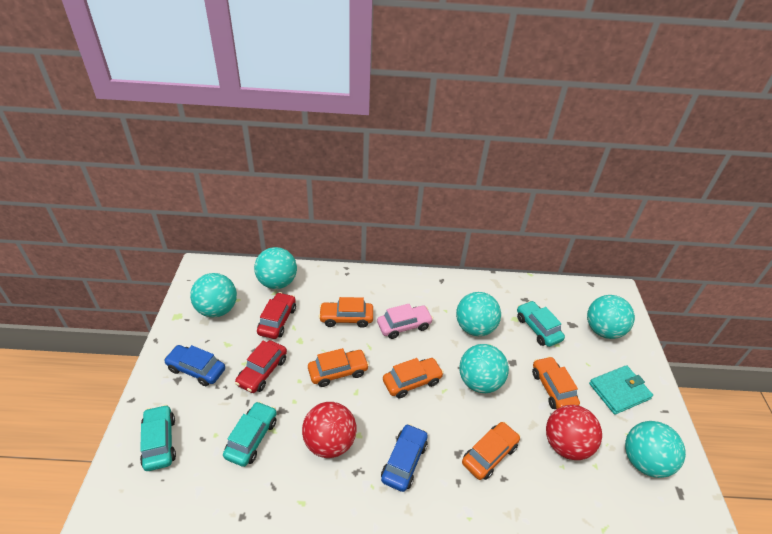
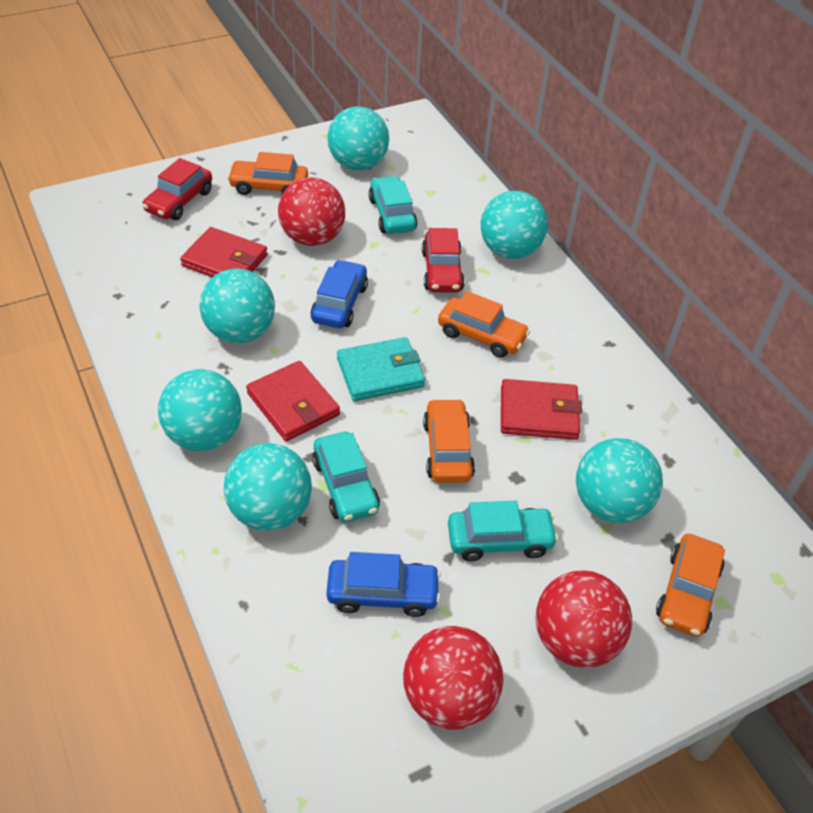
orange car: [308,348,369,387] [319,297,373,328] [383,358,444,398] [462,422,520,480] [532,356,580,409] = 5 -> [227,152,308,195] [423,399,475,483] [438,291,530,358] [656,534,725,637] = 4
pink car: [377,304,433,339] = 1 -> none = 0
red ball: [302,402,357,458] [546,405,602,460] = 2 -> [278,177,345,246] [403,626,503,730] [536,570,632,668] = 3
red wallet: none = 0 -> [180,227,268,277] [246,361,340,441] [501,379,582,440] = 3

